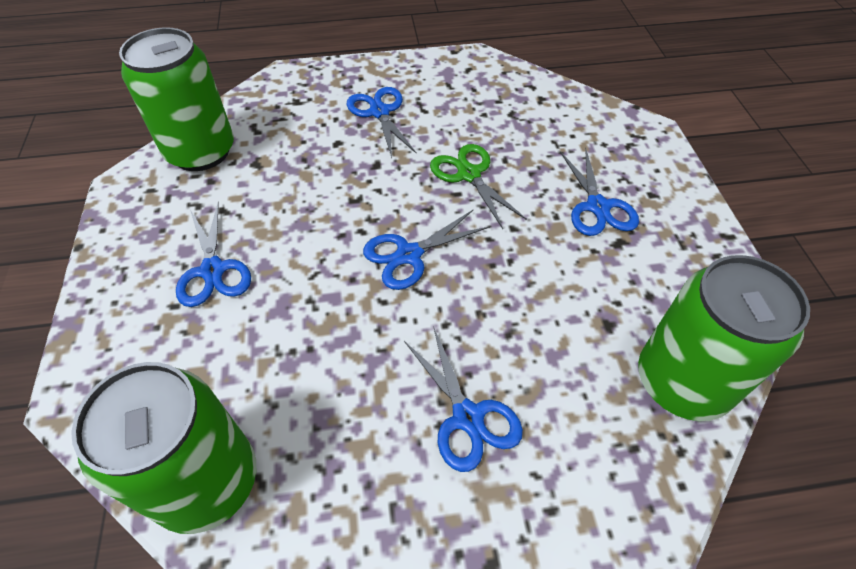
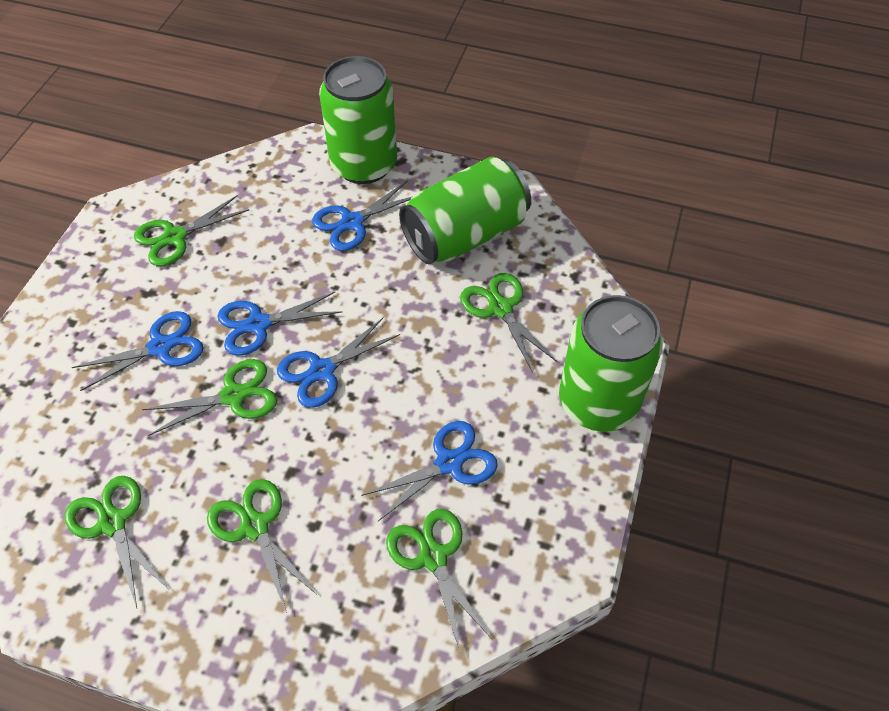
green scissors: [430,144,527,229] = 1 -> [65,476,168,608] [134,195,249,266] [142,359,277,436] [207,479,316,613] [386,509,492,654] [460,273,557,373] = 6

